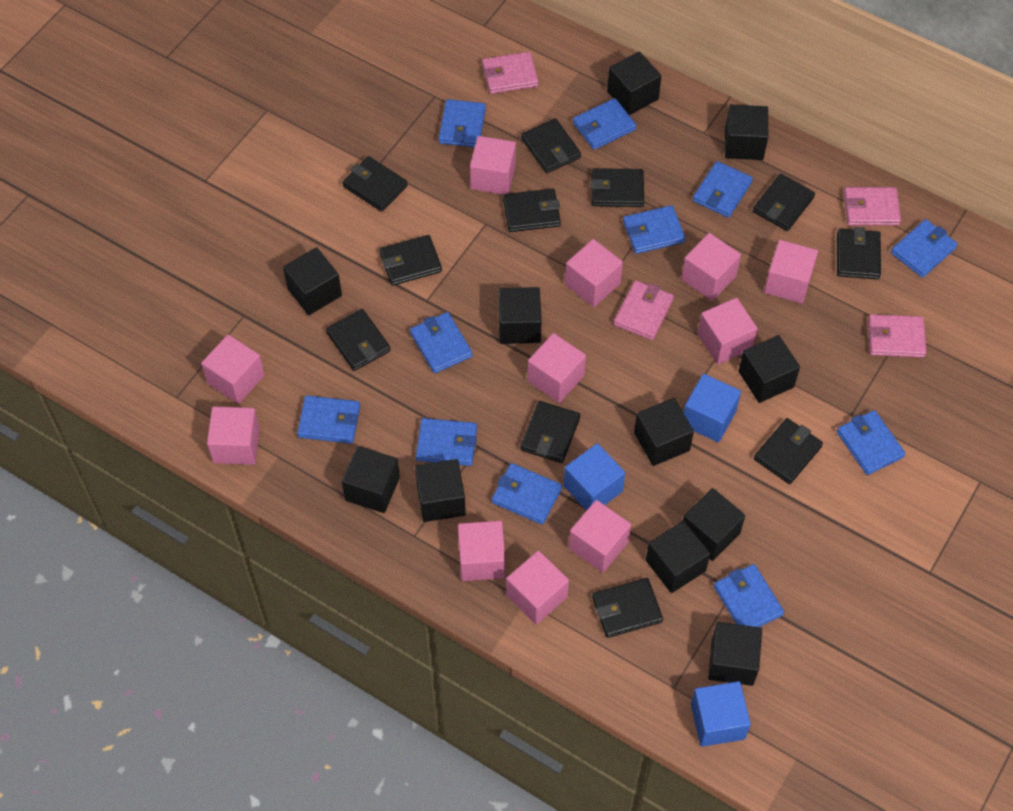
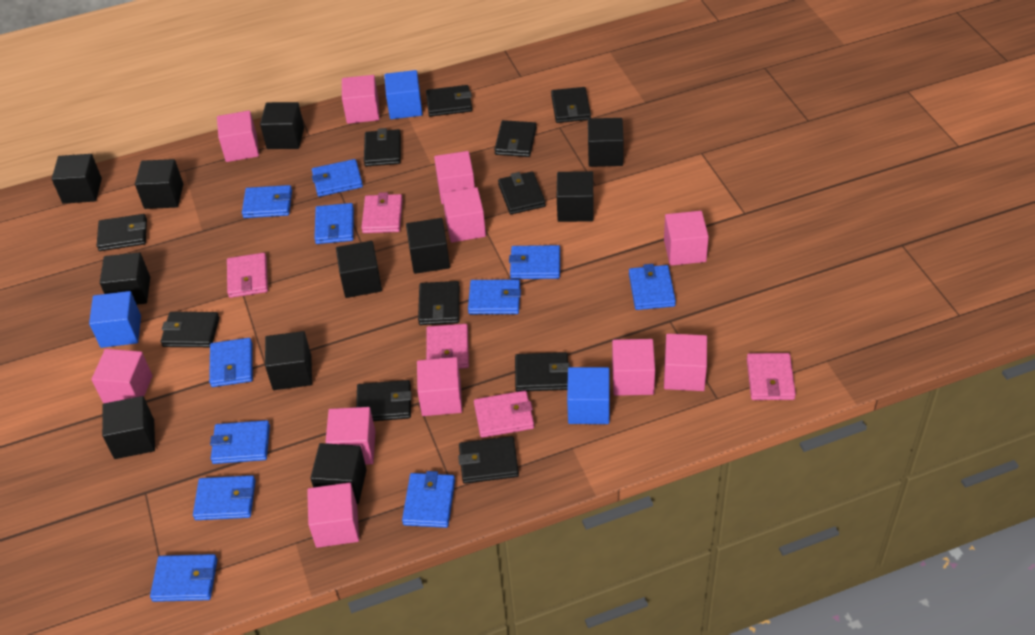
pink wallet: [482,52,538,94] [614,280,674,340] [844,187,901,226] [868,314,926,358] = 4 -> [227,253,268,298] [361,192,403,233] [426,324,469,369] [474,390,534,438] [747,353,796,400] = 5

